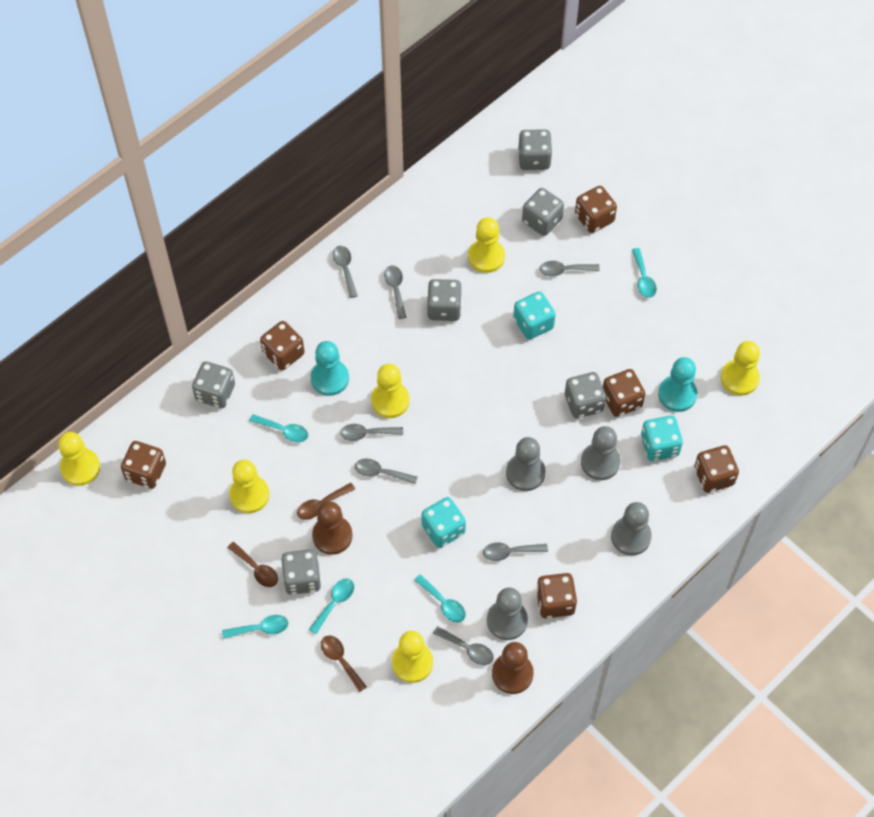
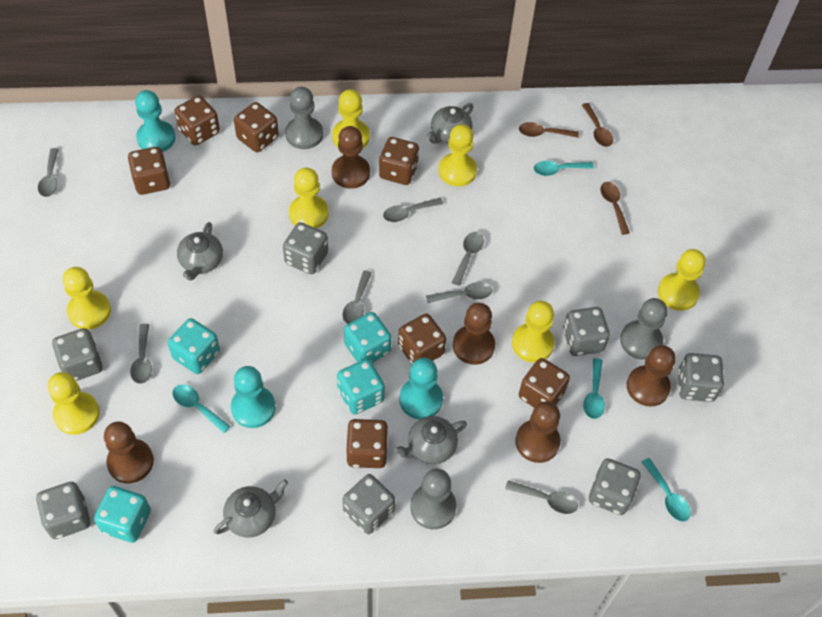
brown dice: [121,441,166,489] [260,321,305,370] [536,573,577,618] [575,186,617,233] [603,369,645,417] [694,445,739,493] = 6 -> [128,147,170,195] [174,95,220,146] [234,102,279,152] [346,419,388,468] [379,137,419,185] [398,314,446,364] [519,358,570,408] = 7
brown pawn: [312,501,352,555] [492,642,534,694] = 2 -> [104,421,154,483] [332,126,370,189] [453,303,495,365] [516,401,560,463] [627,345,676,407] = 5
grey dice: [192,361,235,408] [281,549,321,595] [427,279,462,321] [518,129,552,170] [522,188,564,236] [565,372,606,418] = 6 -> [36,482,90,539] [52,328,103,381] [283,222,328,274] [343,474,395,534] [563,307,610,356] [589,458,640,515] [678,353,724,402] = 7
grey pawn: [487,588,528,640] [506,437,546,491] [581,426,620,480] [611,502,652,556] = 4 -> [285,87,323,149] [410,468,457,529] [620,298,668,360] = 3
grey teapot: none = 0 -> [177,222,223,281] [214,479,288,538] [394,416,467,464] [427,103,473,144] = 4
turquoise dice: [421,497,466,548] [513,291,556,340] [641,416,683,461] = 3 -> [94,486,151,543] [168,318,220,374] [337,359,385,415] [344,312,391,363] = 4
turquoise pawn: [311,341,349,396] [658,357,697,412] = 2 -> [135,90,176,152] [231,366,276,428] [399,358,443,419] = 3
turquoise spoon: [222,615,288,639] [249,414,308,442] [309,579,354,634] [414,574,466,622] [632,248,657,298] = 5 -> [172,384,230,433] [534,161,594,176] [583,358,605,419] [642,458,691,522] = 4
yellow pawn: [58,432,100,486] [229,460,269,513] [371,364,410,418] [392,631,433,683] [468,218,505,273] [721,341,760,396] = 6 -> [48,372,100,435] [63,267,111,330] [289,167,329,229] [332,89,370,148] [439,124,477,187] [512,301,555,363] [658,249,706,311] = 7

